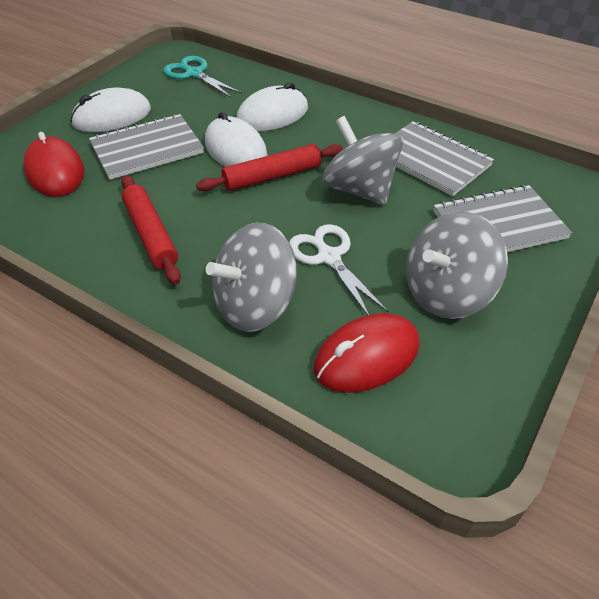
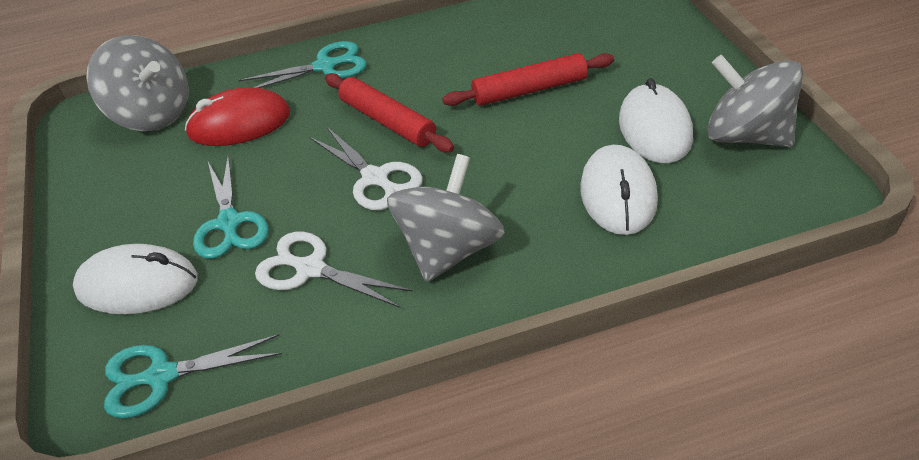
grey notebook: [89,114,204,180] [395,121,494,196] [434,185,572,252] = 3 -> none = 0
red mouse: [23,132,84,197] [314,313,420,393] = 2 -> [185,87,290,146] = 1
turquoise scissors: [163,56,242,98] = 1 -> [104,334,282,418] [193,155,269,259] [238,41,367,88] = 3
white scissors: [289,224,389,315] = 1 -> [255,232,413,308] [310,126,423,210] = 2

